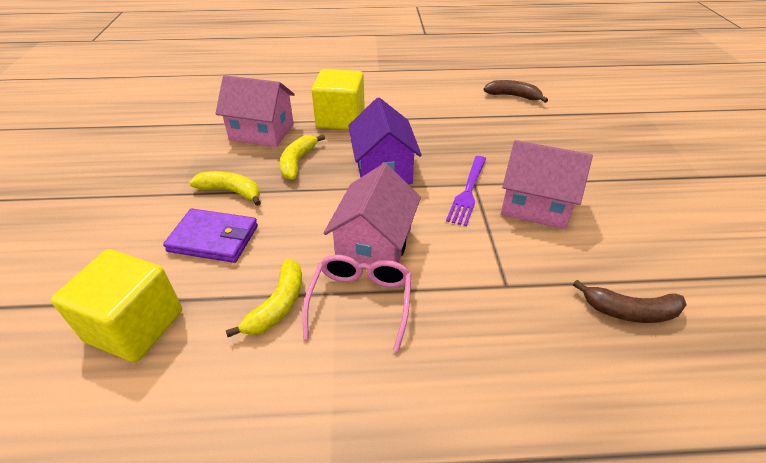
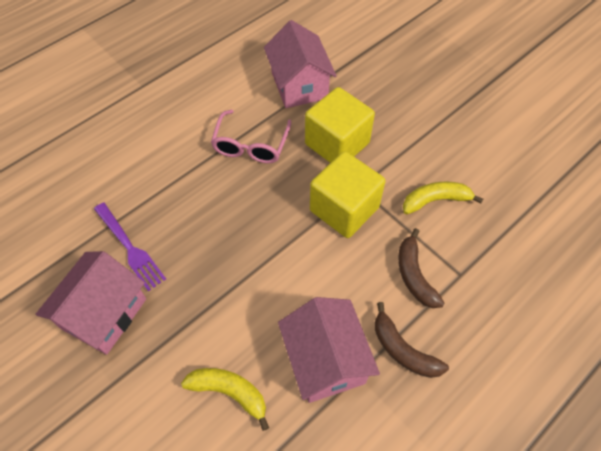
purple house: [348,97,422,184] = 1 -> none = 0
purple wallet: [163,209,258,263] = 1 -> none = 0
yellow banana: [189,171,261,206] [226,259,302,337] [280,135,325,180] = 3 -> [181,368,269,431] [403,182,483,214] = 2

